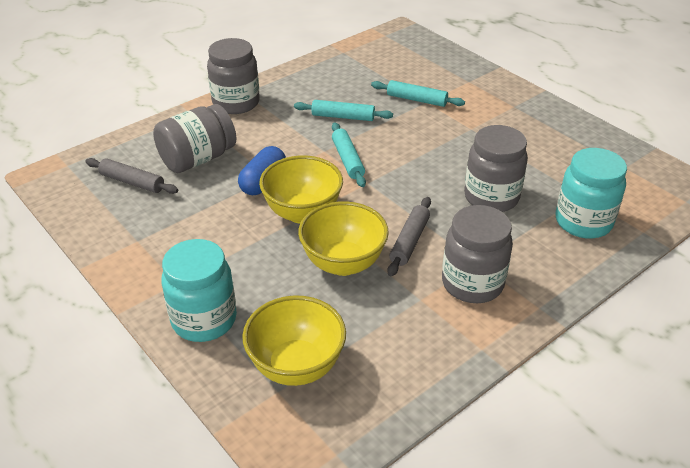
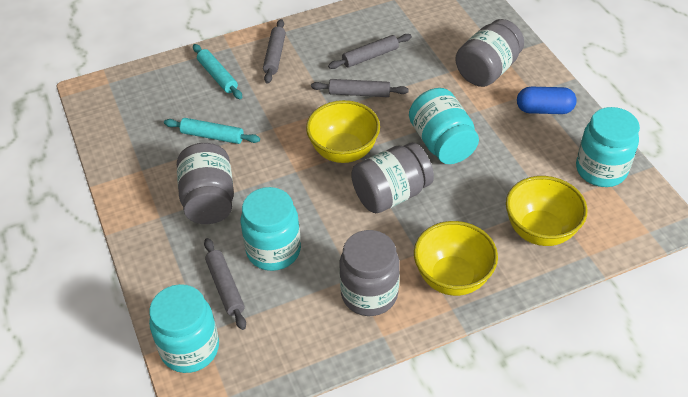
grey rolling pin: [85,158,178,194] [387,197,431,276] = 2 -> [204,238,246,330] [263,19,286,84] [311,79,409,97] [328,34,412,69] = 4
turquoise jar: [161,239,237,342] [556,148,627,239] = 2 -> [149,284,219,373] [241,187,301,271] [409,88,479,164] [576,107,640,187] = 4
turquoise rolling pin: [294,100,393,121] [332,122,366,187] [371,80,465,107] = 3 -> [164,118,260,144] [193,44,242,99] = 2

